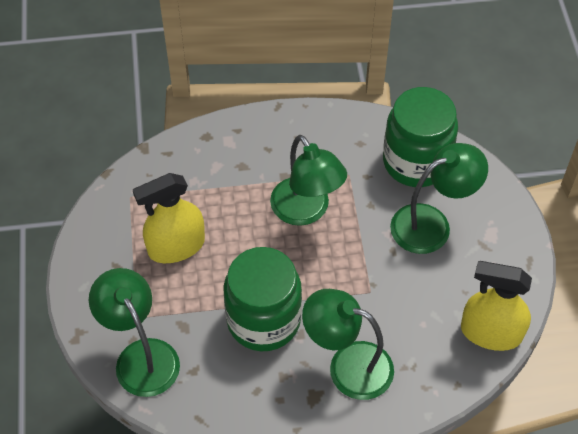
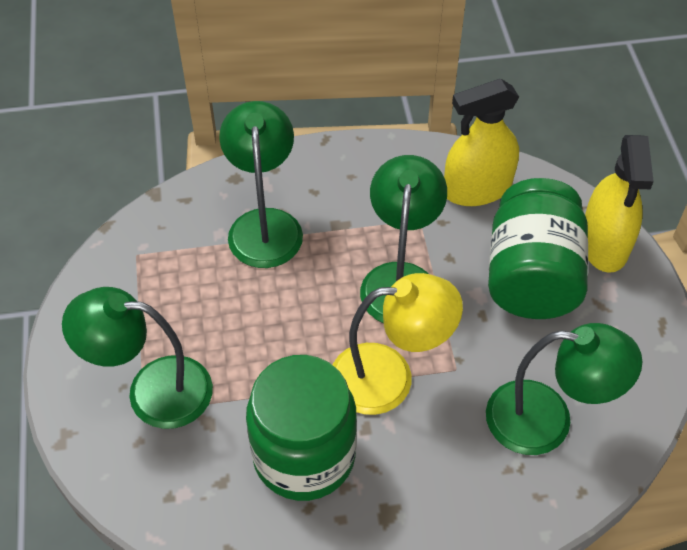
yellow lamp: none = 0 -> [333,273,463,415] = 1

